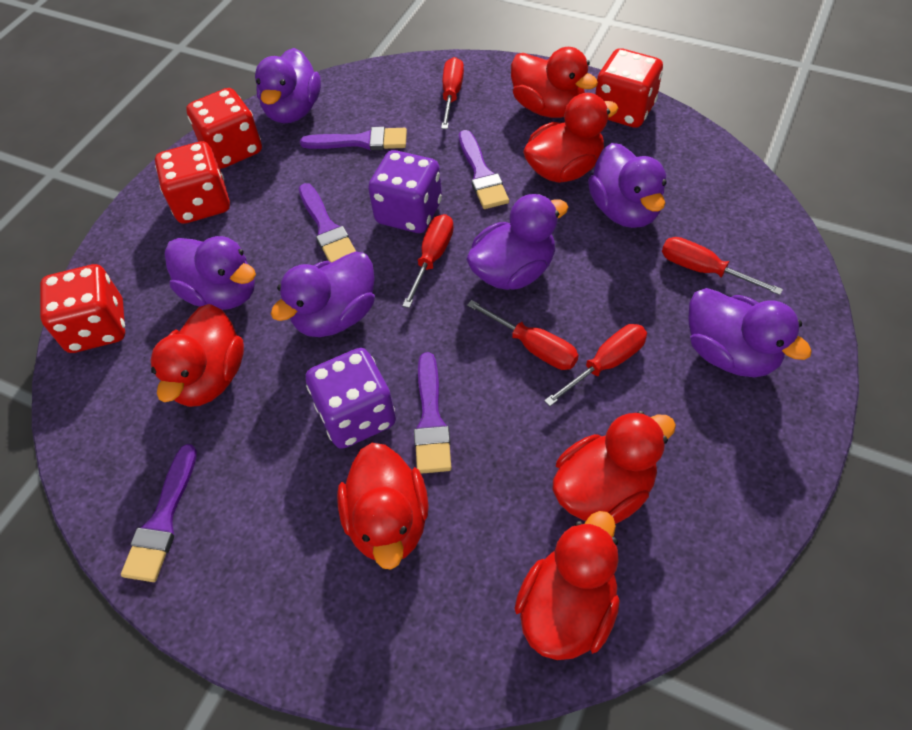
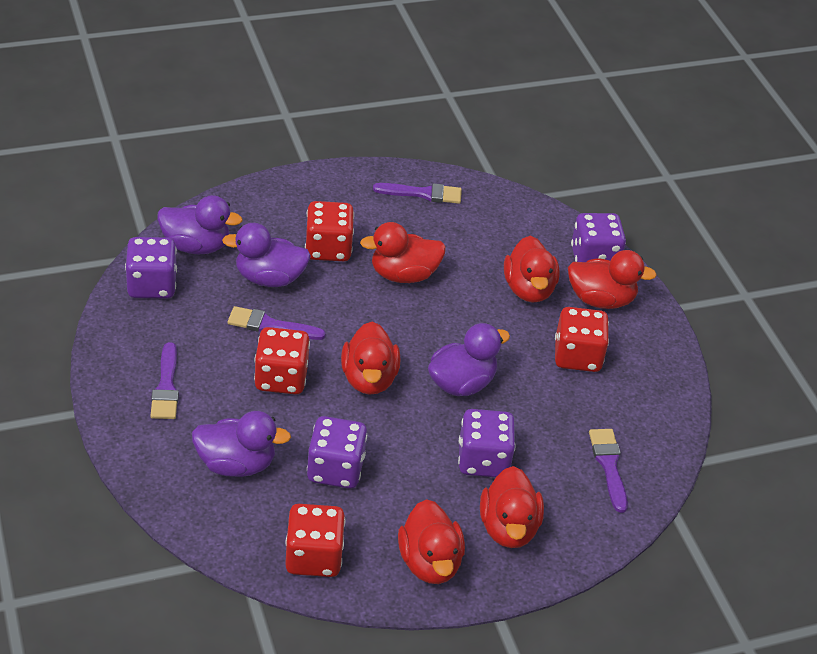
purple brush: [121,444,197,582] [299,183,356,263] [300,127,407,150] [414,352,452,474] [459,130,509,209] = 5 -> [150,342,179,419] [228,306,326,340] [373,183,462,204] [589,429,628,513] = 4
purple dice: [305,348,396,449] [368,150,442,233] = 2 -> [125,237,177,298] [307,416,367,489] [458,409,516,477] [571,213,626,262] = 4
purple duck: [165,236,256,310] [255,48,321,123] [271,251,375,337] [466,194,568,290] [588,143,667,228] [688,288,812,377] = 6 -> [157,195,243,254] [192,411,291,477] [222,223,311,287] [428,323,510,396] = 4
red screwdriver: [402,214,454,308] [441,57,464,129] [467,300,579,370] [544,324,647,406] [662,237,783,295] = 5 -> none = 0

